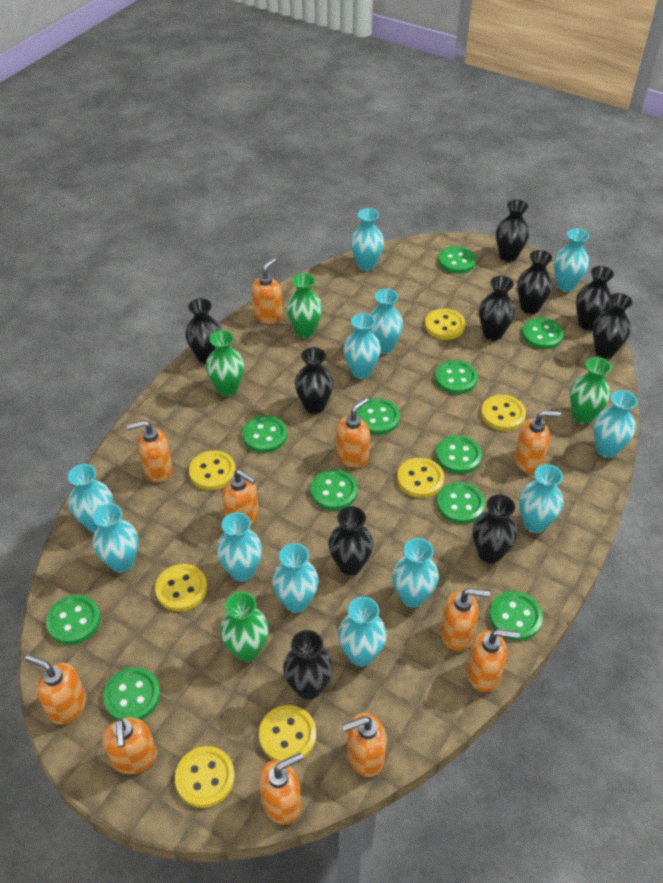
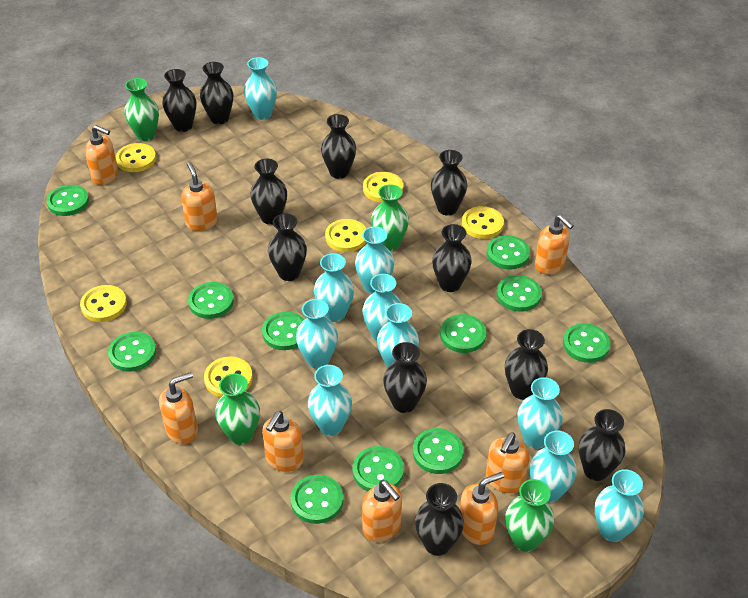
black vase: [185,298,222,364] [283,630,333,700] [295,347,334,414] [328,506,373,575] [473,494,517,564] [479,276,515,341] [496,200,529,262] [517,250,553,314] [576,266,614,330] [593,293,633,358] = 10 -> [162,69,196,132] [200,62,233,124] [250,159,287,225] [268,213,307,281] [321,114,356,179] [383,342,427,413] [415,483,464,556] [431,150,467,216] [432,224,472,292] [505,329,548,400] [579,409,626,481] = 11
orange soap dispenser: [25,654,86,724] [102,717,157,774] [127,420,172,482] [222,470,259,526] [251,258,283,324] [259,753,303,825] [336,397,370,468] [342,713,387,777] [440,588,490,651] [467,629,520,692] [514,410,561,473] = 11 -> [85,125,118,185] [159,372,198,444] [181,162,218,231] [262,411,304,472] [362,480,402,542] [460,472,504,545] [486,432,530,493] [535,215,573,274] = 8
turquoise vase: [68,464,113,533] [93,503,138,573] [217,512,262,582] [272,543,319,613] [338,597,387,666] [343,313,381,379] [351,208,384,271] [370,289,403,354] [392,538,439,608] [519,464,563,533] [554,228,589,292] [593,390,638,458] = 12 -> [244,57,277,120] [296,299,338,369] [308,365,352,436] [314,253,354,322] [355,226,394,294] [362,274,402,341] [377,303,419,368] [518,377,563,449] [530,431,577,503] [595,469,644,542] = 10
yellow button: [155,564,207,612] [175,746,235,808] [189,450,236,490] [259,705,316,761] [397,458,444,498] [425,309,465,340] [481,395,526,431] = 7 -> [80,285,127,322] [116,143,156,172] [204,357,253,397] [325,219,366,252] [363,172,403,202] [462,206,504,239] = 6

